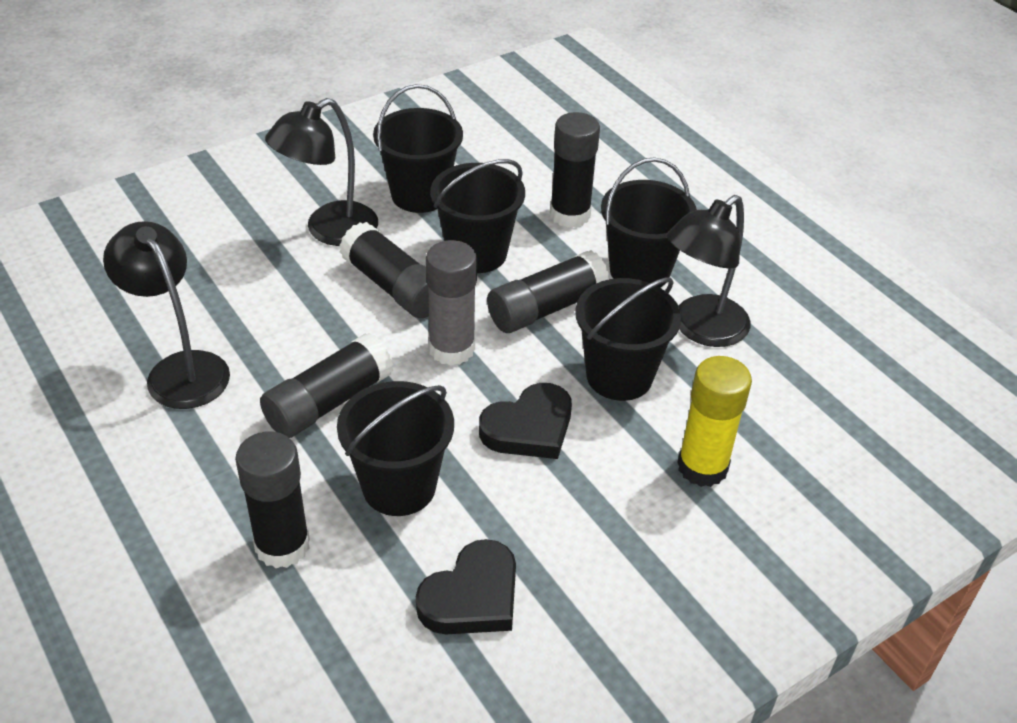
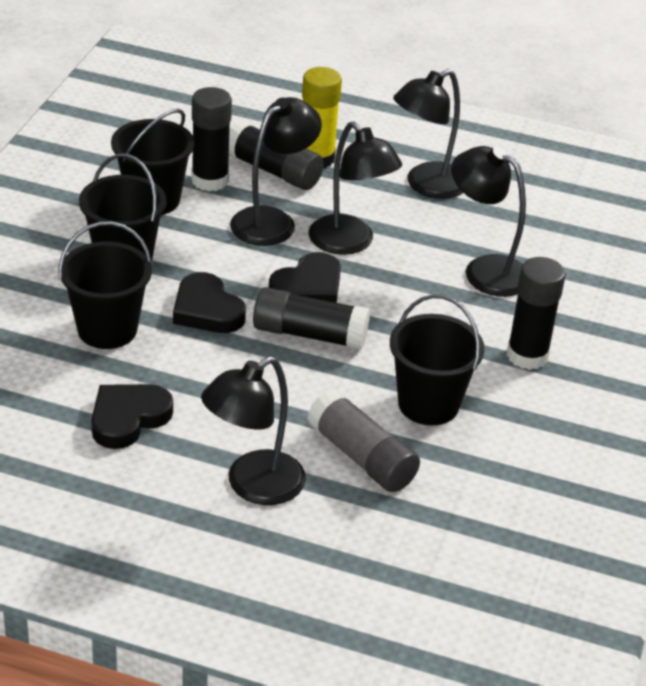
black bucket: [337,381,454,516] [373,84,463,213] [431,159,525,273] [575,277,681,401] [601,157,697,288] = 5 -> [59,221,152,349] [79,154,167,261] [111,109,194,215] [390,294,485,425] = 4
black glue stick: [235,431,310,568] [260,333,393,438] [339,222,429,318] [487,250,609,333] [550,112,600,228] = 5 -> [191,87,232,191] [229,121,324,190] [253,287,370,350] [507,257,565,370] = 4
black heart: [416,539,516,634] [479,383,572,459] = 2 -> [91,384,173,449] [173,272,246,333] [269,252,341,303] = 3
black lamp: [103,221,230,409] [265,98,378,246] [667,195,751,347] = 3 -> [201,356,306,505] [230,97,322,246] [308,121,402,255] [393,69,463,199] [451,146,526,297] = 5

